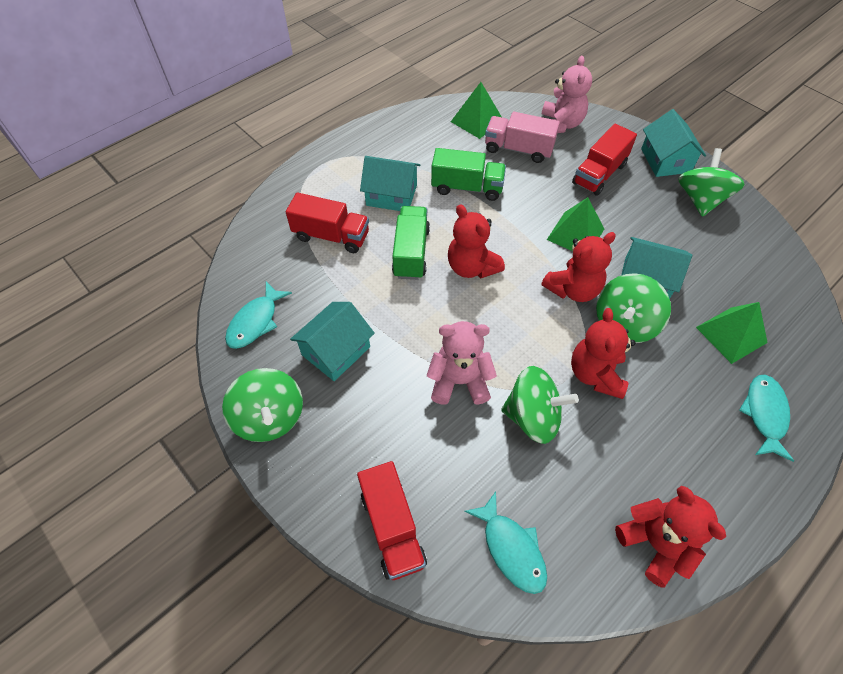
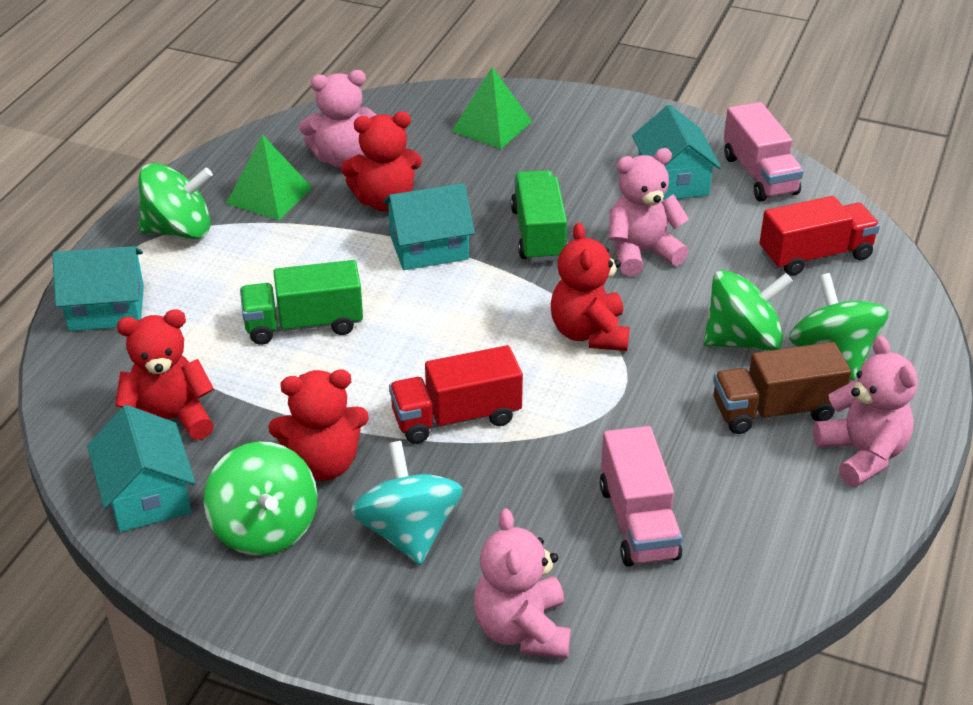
brown truck: none = 0 -> [713,342,851,434] = 1
green pyramid: [451,82,502,139] [547,197,604,251] [696,302,768,364] = 3 -> [226,134,312,220] [452,67,532,149] = 2
pink teddy bear: [427,321,497,405] [542,56,592,133] = 2 -> [299,70,376,168] [474,508,571,659] [609,148,689,277] [813,336,918,487] = 4
pink truck: [485,112,560,163] = 1 -> [600,426,682,567] [724,102,804,201] = 2
red truck: [286,192,369,253] [357,461,427,580] [572,124,637,196] = 3 -> [389,345,523,444] [759,196,880,276] = 2
turquoise fish: [225,282,292,349] [464,491,547,594] [739,375,794,462] = 3 -> none = 0
turquoise spinning top: none = 0 -> [351,441,463,565] = 1

